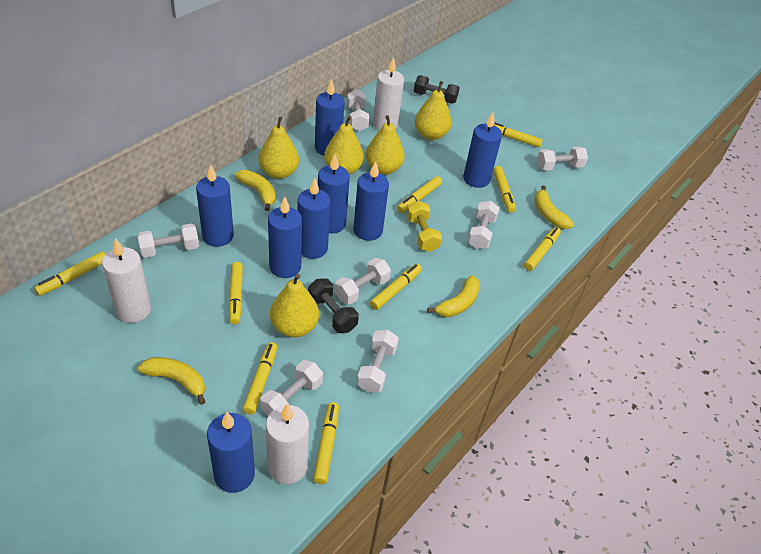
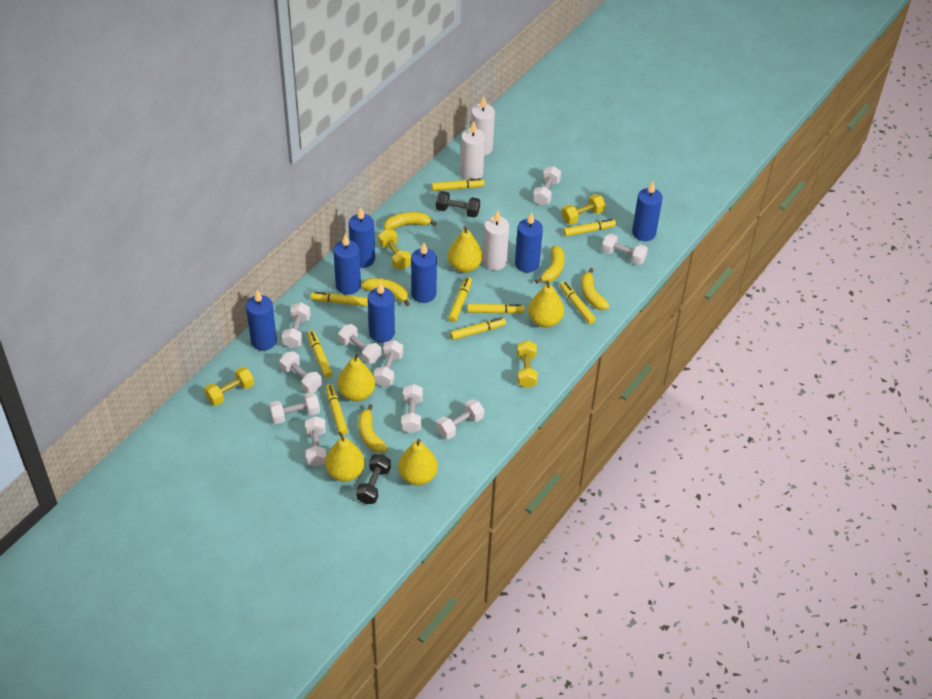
blue candle: [196,164,234,247] [207,412,255,493] [268,197,302,278] [298,178,330,259] [315,79,345,155] [318,154,350,234] [353,161,389,241] [463,112,502,188] = 8 -> [246,290,277,351] [333,234,361,295] [349,207,375,268] [368,282,395,343] [411,243,437,303] [515,212,543,273] [632,182,663,241] = 7
white dumbbell: [137,223,199,258] [260,360,323,416] [335,258,391,304] [347,89,370,131] [357,330,399,392] [468,201,499,249] [537,147,588,171] = 7 -> [269,392,320,424] [279,351,322,393] [282,303,311,348] [305,416,326,467] [338,324,382,364] [374,340,403,387] [401,384,423,433] [436,399,484,439] [533,166,561,205] [601,233,648,265] = 10
yellow banana: [138,357,205,405] [235,170,276,211] [427,275,480,317] [535,185,574,229] = 4 -> [358,404,388,453] [361,278,410,306] [384,212,437,230] [535,245,565,283] [581,268,610,310] = 5
yellow dumbbell: [406,201,442,252] = 1 -> [204,367,254,406] [378,229,411,269] [517,340,538,388] [561,194,606,225] = 4

